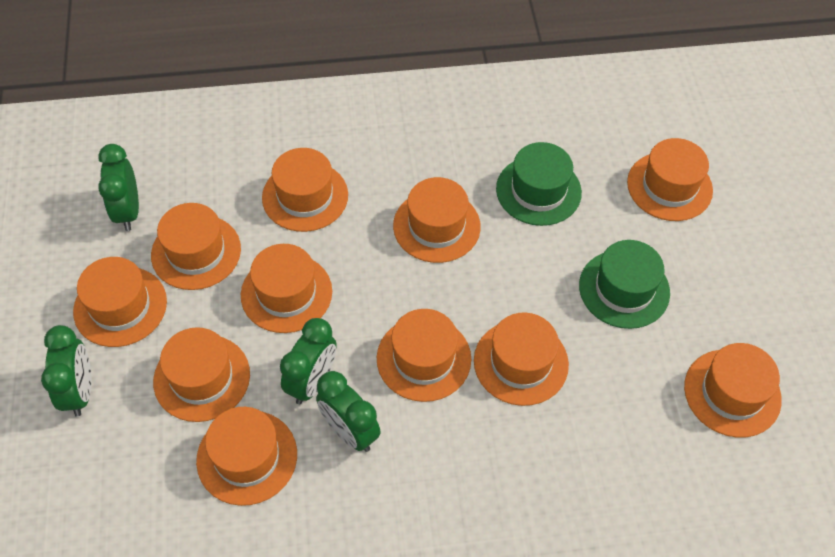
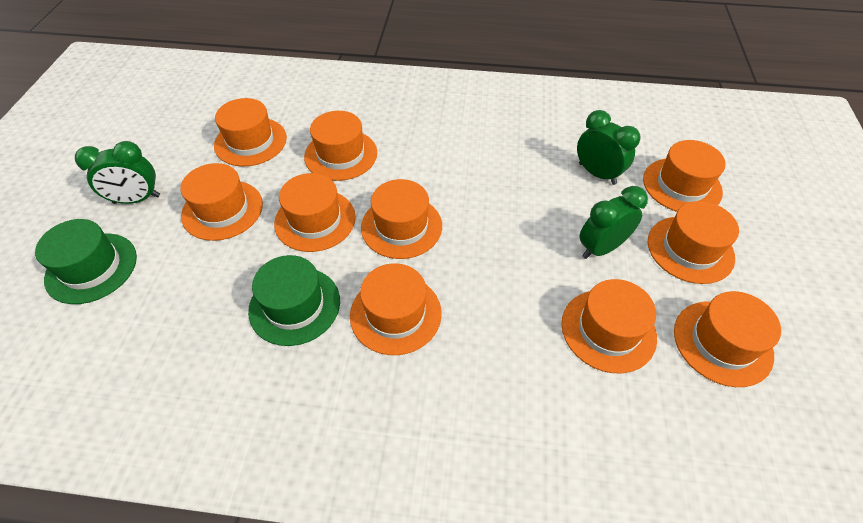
green clock: [41,325,91,417] [98,144,139,231] [280,318,336,404] [316,371,381,452] = 4 -> [75,141,160,204] [577,110,641,185] [580,186,648,259] = 3
orange hat: [73,257,167,347] [151,203,241,290] [153,327,250,422] [196,407,297,506] [241,244,332,333] [262,148,348,232] [377,309,471,402] [393,177,481,263] [474,312,569,406] [627,138,713,221] [684,343,782,438] = 11 -> [180,163,263,241] [214,98,287,166] [274,173,356,252] [304,111,377,181] [350,263,441,355] [361,179,442,259] [562,279,657,373] [643,140,726,212] [648,201,739,284] [674,291,781,387] = 10

